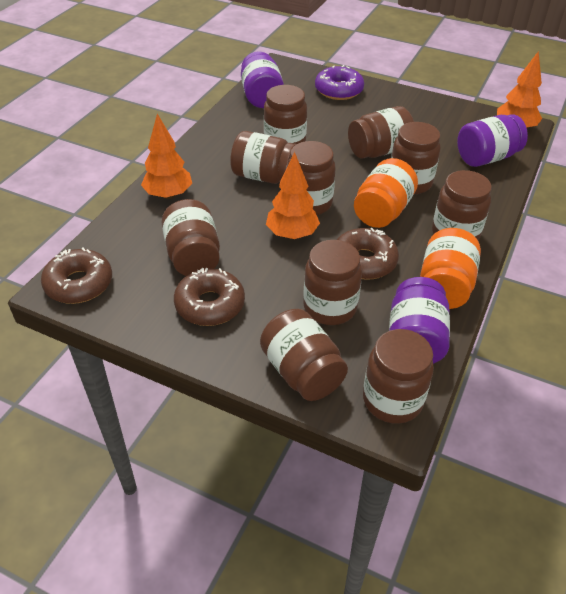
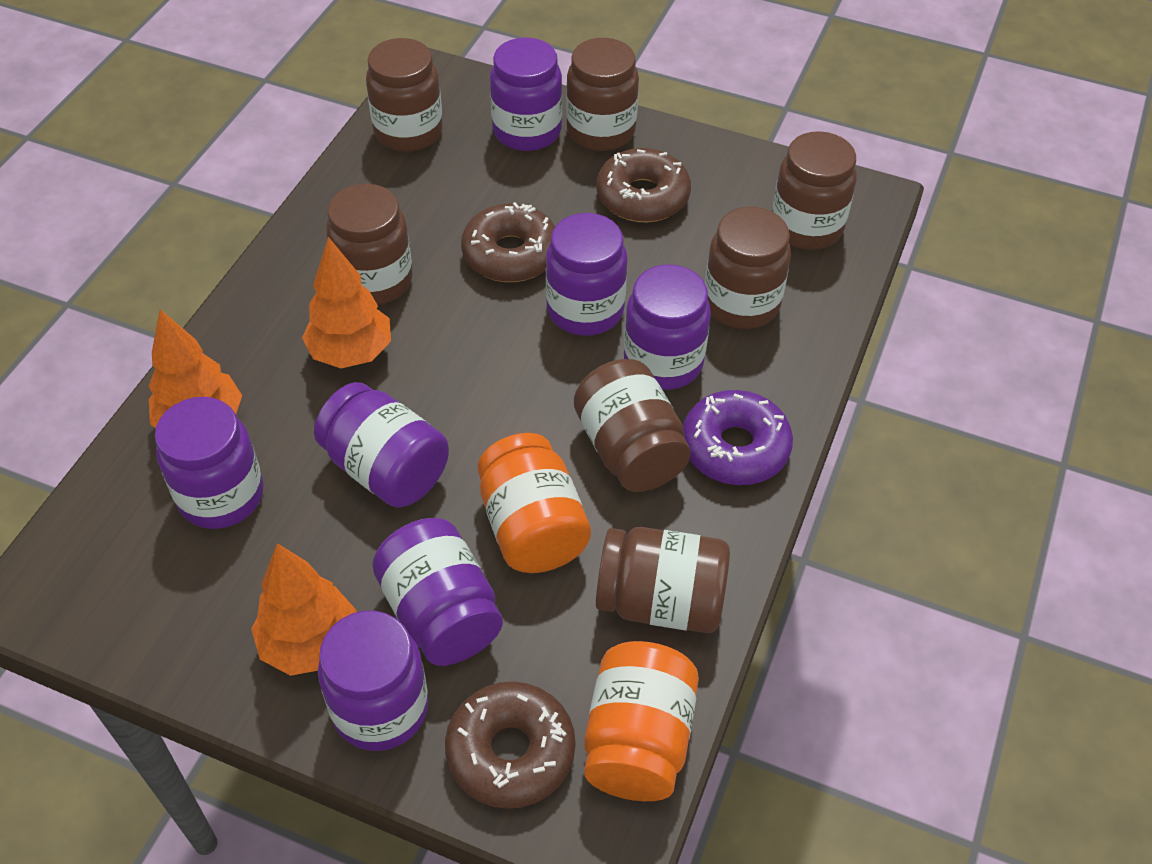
brown jar: [162,199,220,276] [230,131,296,184] [260,309,348,401] [264,85,307,144] [287,141,336,215] [303,240,362,325] [348,106,414,158] [363,329,434,424] [391,122,441,194] [432,170,492,240] = 10 -> [326,184,413,305] [366,38,443,152] [566,38,639,151] [574,359,691,492] [596,527,730,633] [705,207,791,329] [772,131,857,250] = 7
purple jar: [241,51,284,108] [389,277,450,364] [457,114,528,167] = 3 -> [155,397,264,529] [314,382,449,508] [318,611,429,751] [372,518,503,666] [490,37,562,151] [546,213,627,336] [624,265,711,390] = 7

